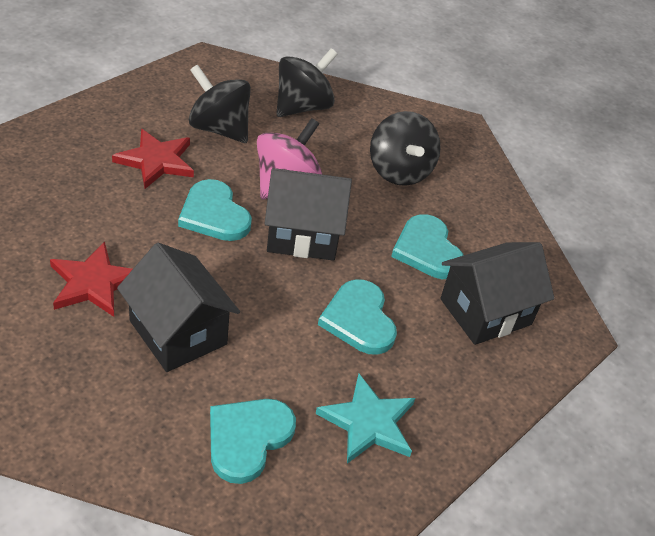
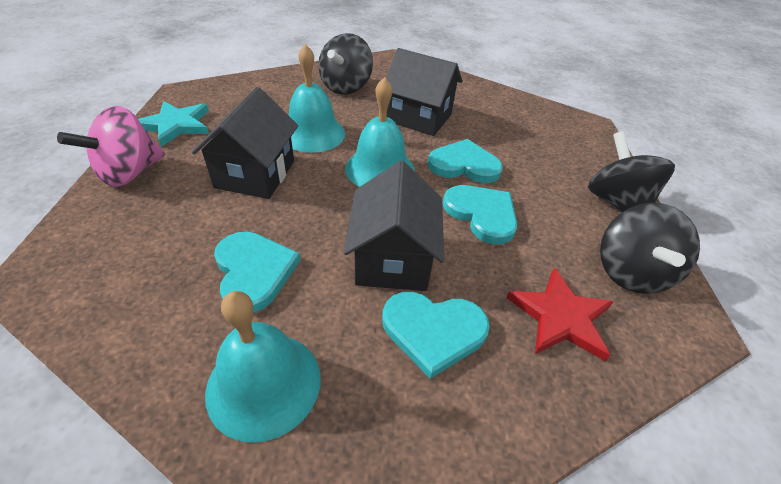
red star: [50,242,133,317] [112,129,194,189] = 2 -> [506,268,613,361] = 1
turquoise bell: none = 0 -> [205,291,320,443] [289,44,345,153] [345,77,415,187] = 3

